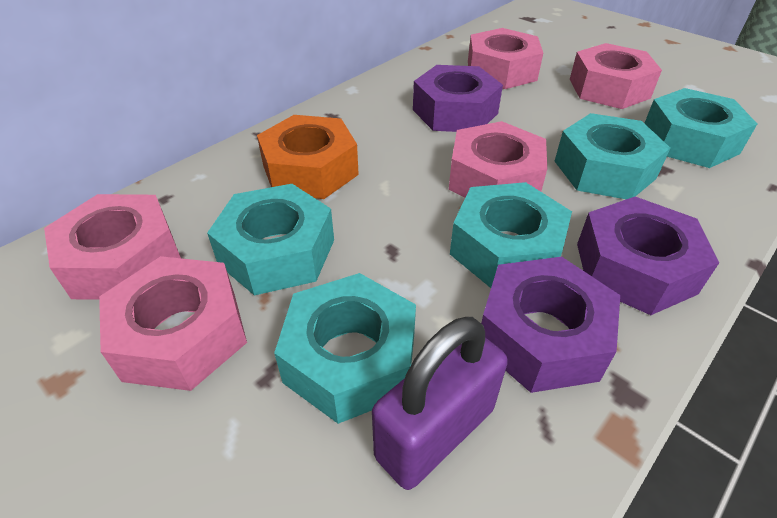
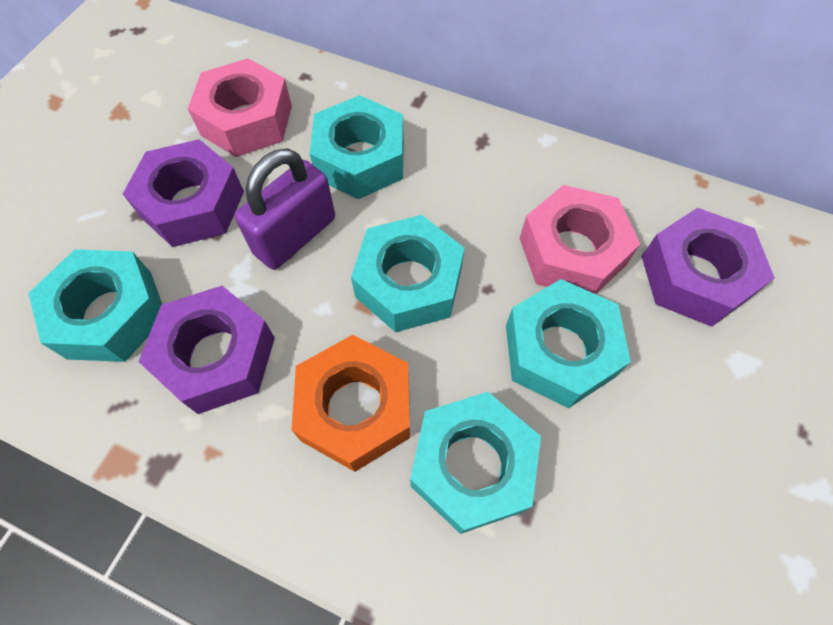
pink nut: [44,194,181,300] [99,256,247,391] [449,121,547,198] [468,28,543,89] [570,43,662,109] = 5 -> [188,58,292,157] [519,185,640,294] = 2

